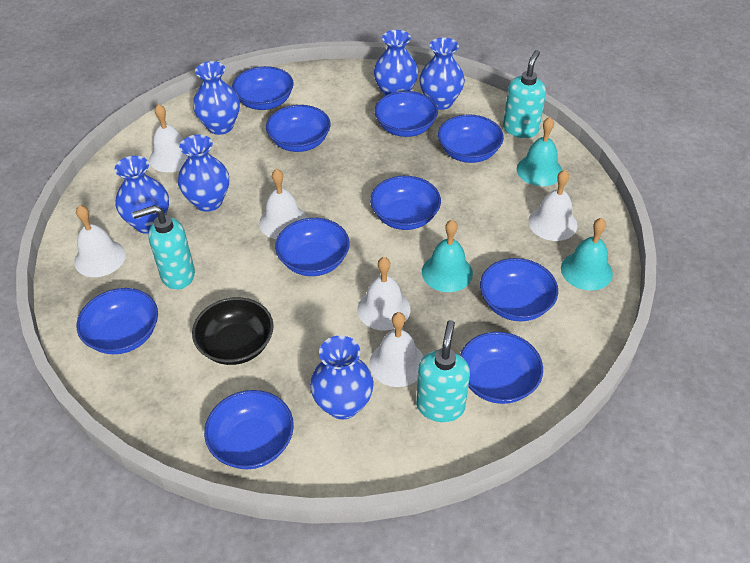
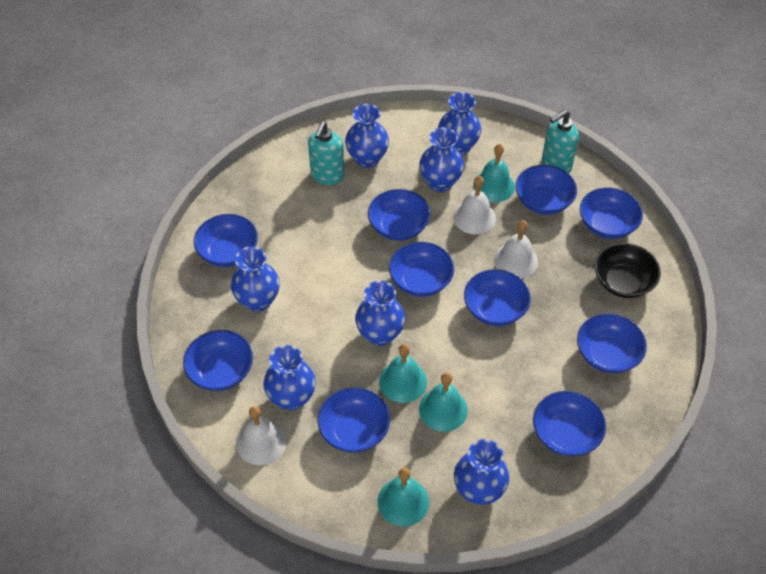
blue vase: [115,156,169,234] [178,135,229,212] [193,61,240,135] [310,335,374,419] [374,30,418,96] [419,37,465,110] = 6 -> [231,246,280,312] [263,345,316,411] [345,104,389,168] [355,280,405,346] [419,127,464,192] [438,92,481,156] [454,439,509,505] = 7
turquoise bell: [422,220,473,292] [517,117,562,186] [561,218,613,291] = 3 -> [377,468,429,527] [379,344,427,403] [419,372,468,432] [473,144,515,202] = 4
turquoise soap dispenser: [132,205,195,290] [416,320,470,422] [503,50,546,138] = 3 -> [308,121,345,185] [542,110,579,173] = 2
white bell: [74,205,126,277] [149,104,188,172] [259,169,307,239] [357,257,410,331] [369,312,424,387] [528,170,578,241] = 6 -> [237,406,286,465] [453,176,496,234] [494,220,538,279] = 3

